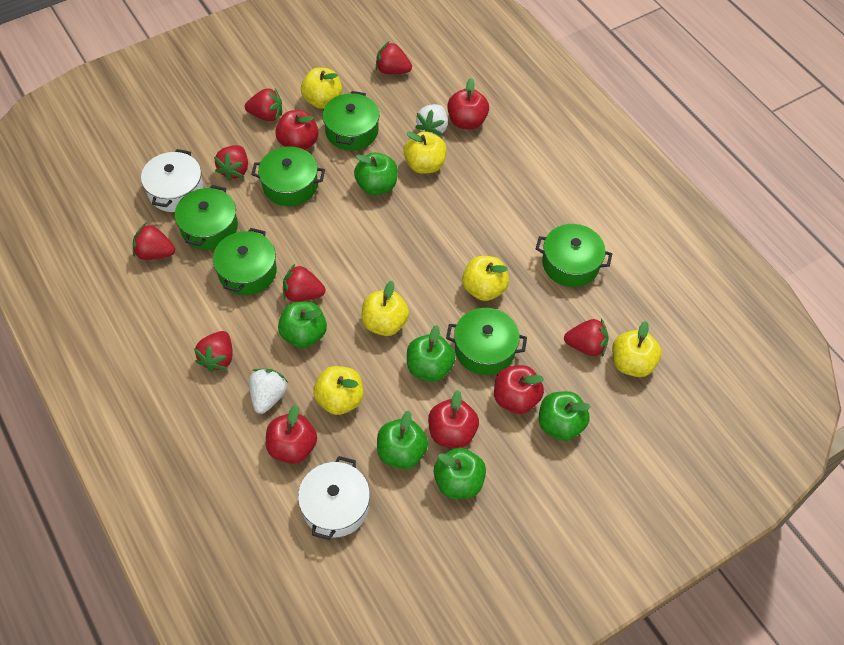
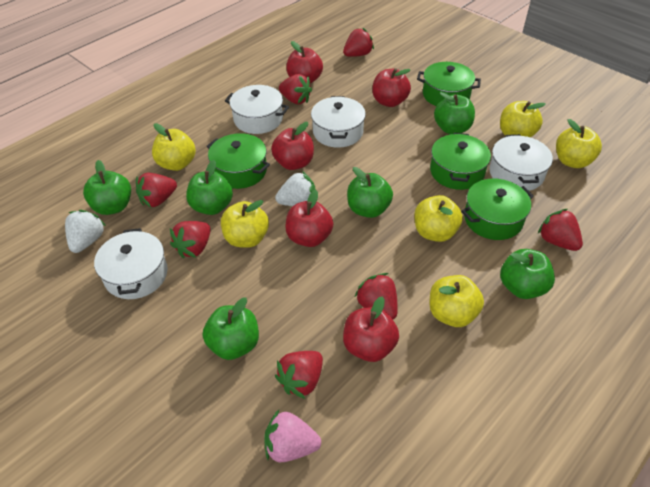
green pot: [175,185,238,250] [213,228,277,295] [251,146,325,206] [322,91,380,151] [446,308,527,375] [536,224,612,287] = 6 -> [206,133,270,189] [417,62,481,106] [430,133,491,190] [461,179,534,240] = 4
pink strawberry: none = 0 -> [264,410,321,462] = 1
white pot: [141,149,203,212] [298,456,370,540] = 2 -> [94,228,168,299] [225,85,289,134] [311,96,366,148] [489,134,553,191] = 4

